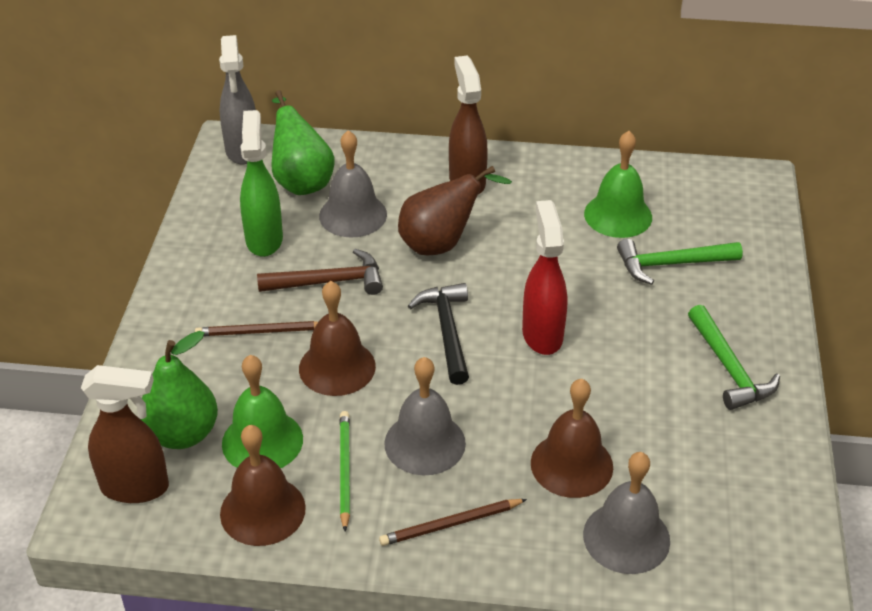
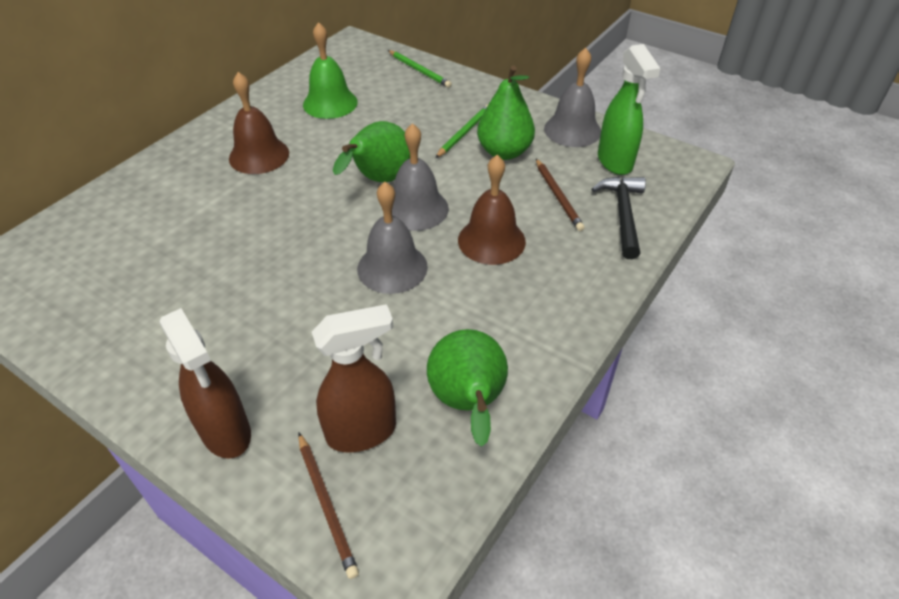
brown bell: [220,425,306,546] [299,281,376,396] [531,379,613,498] = 3 -> [229,72,289,174] [458,155,526,265] = 2
brown hammer: [257,249,383,295] = 1 -> none = 0
brown pear: [398,166,512,255] = 1 -> none = 0
green bell: [222,355,303,468] [584,131,652,238] = 2 -> [303,22,358,119] = 1
green hammer: [617,239,743,285] [688,305,780,410] = 2 -> none = 0
green pear: [141,331,218,449] [272,90,335,195] = 2 -> [333,121,410,182] [427,329,508,447] [477,66,535,160] = 3
green pencil: [340,411,350,532] = 1 -> [388,50,452,88] [435,104,488,158] = 2
grey spray bottle: [219,35,256,164] = 1 -> none = 0
red spray bottle: [522,200,567,355] = 1 -> none = 0

